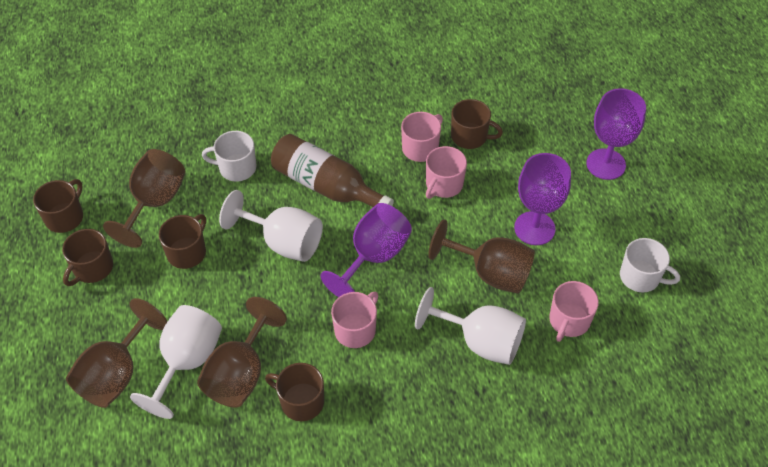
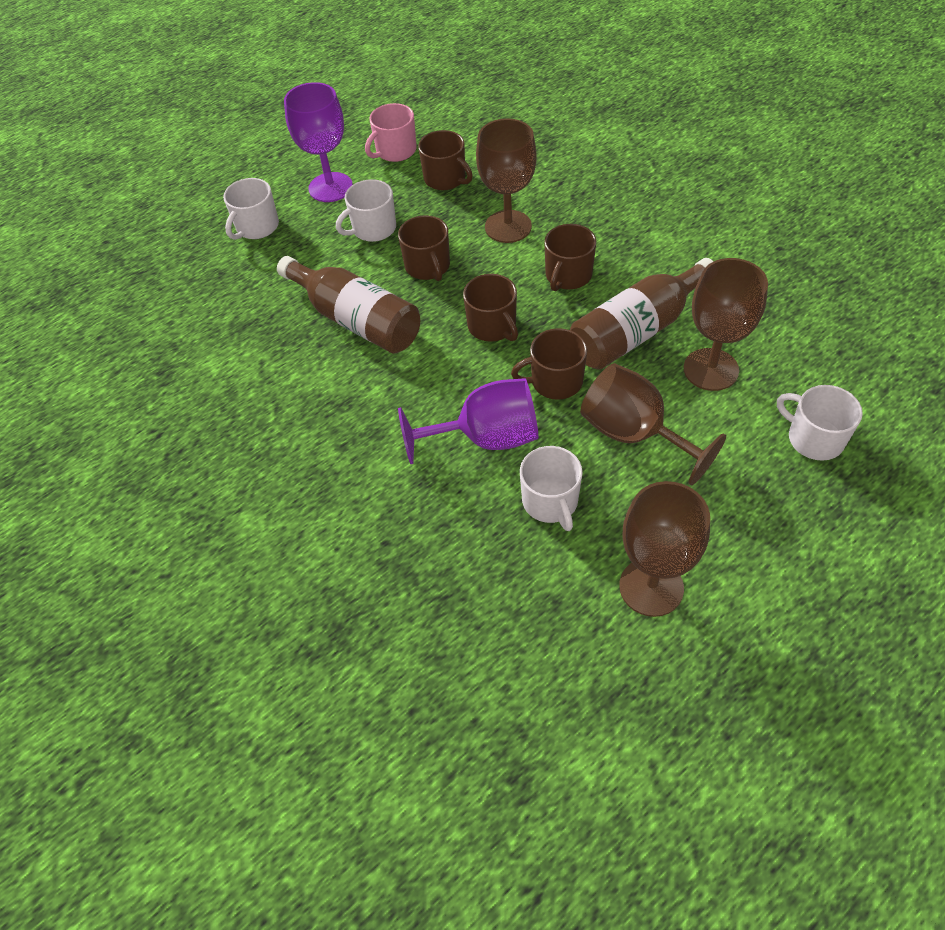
brown bottle: [271,134,394,207] = 1 -> [277,256,420,354] [570,258,714,370] = 2
pink mug: [331,292,378,348] [401,112,443,162] [426,146,467,199] [549,281,599,342] = 4 -> [365,103,417,162] = 1
purple goblet: [320,203,412,297] [514,153,571,245] [586,88,646,180] = 3 -> [284,82,353,202] [398,378,538,464] = 2
white goblet: [130,305,222,419] [219,190,323,262] [415,287,526,365] = 3 -> none = 0
white mug: [202,131,256,182] [620,238,680,293] = 2 -> [223,178,279,240] [336,179,396,242] [520,446,582,531] [777,385,863,461] = 4

